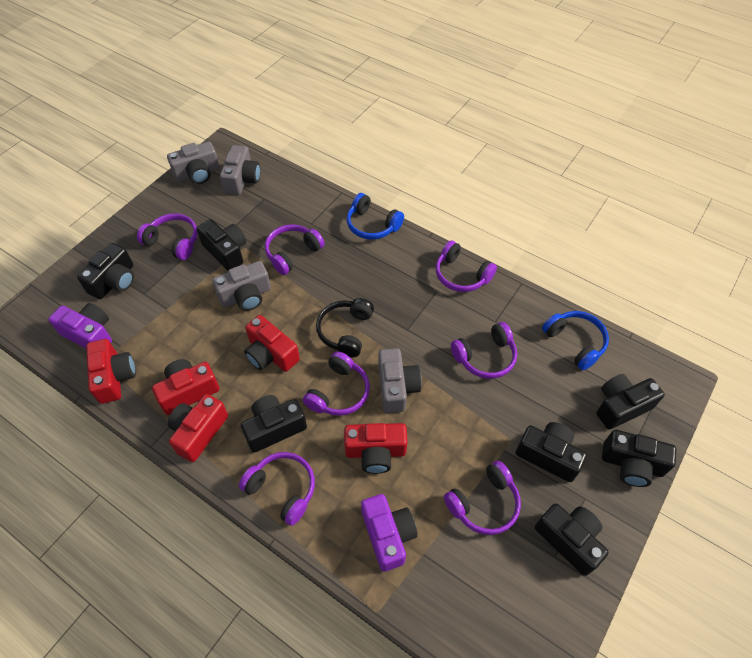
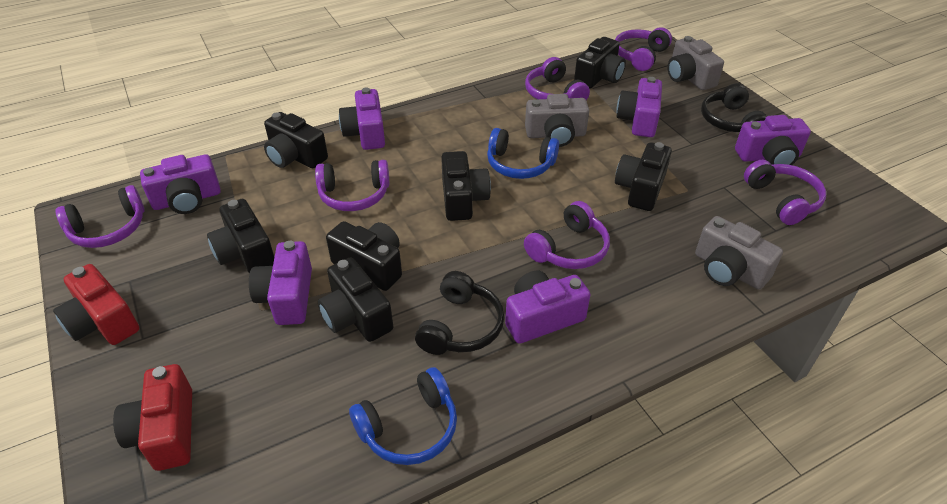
black headphones: [316,298,374,358] = 1 -> [415,271,504,355] [701,83,767,132] = 2
grey camera: [167,142,220,184] [212,261,271,311] [220,145,261,195] [378,348,422,413] = 4 -> [525,94,589,147] [668,36,724,90] [695,216,783,290] = 3
purple camera: [48,303,112,348] [361,494,418,572] = 2 -> [140,154,221,214] [249,241,312,325] [339,88,385,150] [505,271,590,344] [616,77,662,137] [735,115,811,165] = 6
purple headphones: [137,213,198,260] [239,452,315,526] [265,224,324,275] [303,351,370,416] [436,240,497,292] [444,461,521,535] [451,322,517,379] = 7 -> [55,185,145,248] [315,160,389,211] [524,201,610,269] [525,57,590,100] [615,27,672,71] [744,160,826,225] = 6
red camera: [86,339,136,404] [152,359,220,415] [168,394,228,462] [244,315,300,372] [344,423,407,474] = 5 -> [53,264,139,345] [113,364,192,471] = 2

